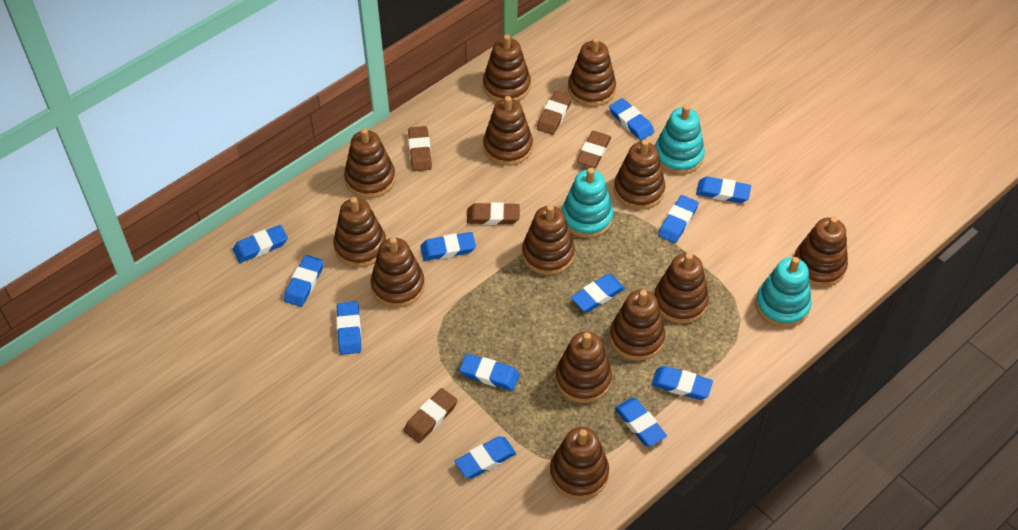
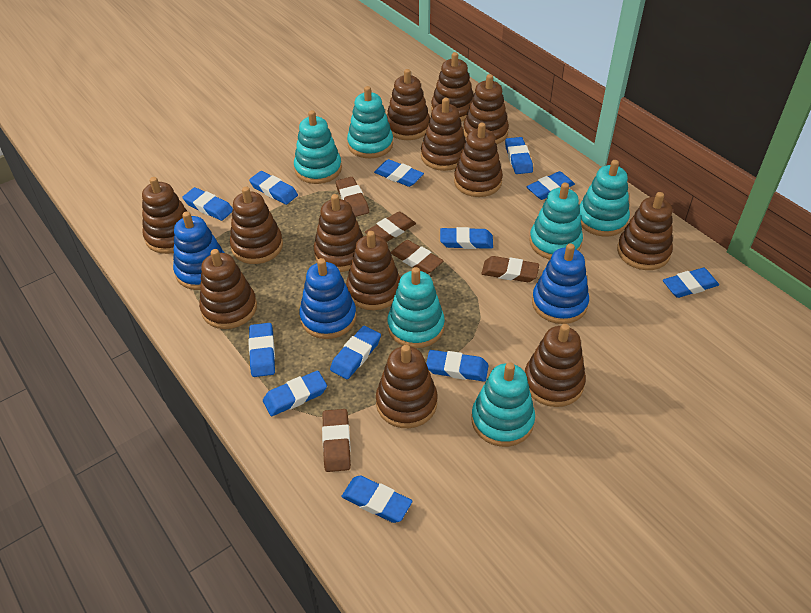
blue stacking toy: none = 0 -> [173,212,224,290] [299,258,357,339] [532,243,589,324] = 3
turquoise stacking toy: [562,168,613,238] [655,105,705,175] [755,257,811,328] = 3 -> [294,110,342,184] [347,86,393,158] [388,267,445,348] [471,362,535,447] [529,183,583,259] [579,160,630,237] = 6

